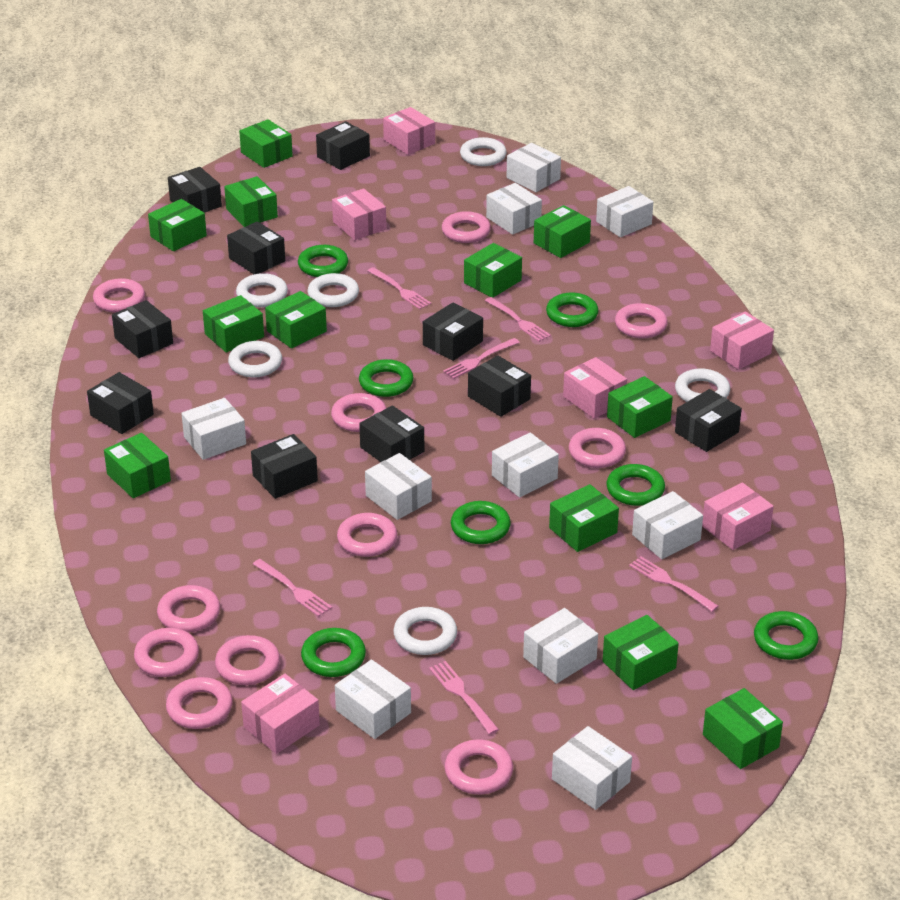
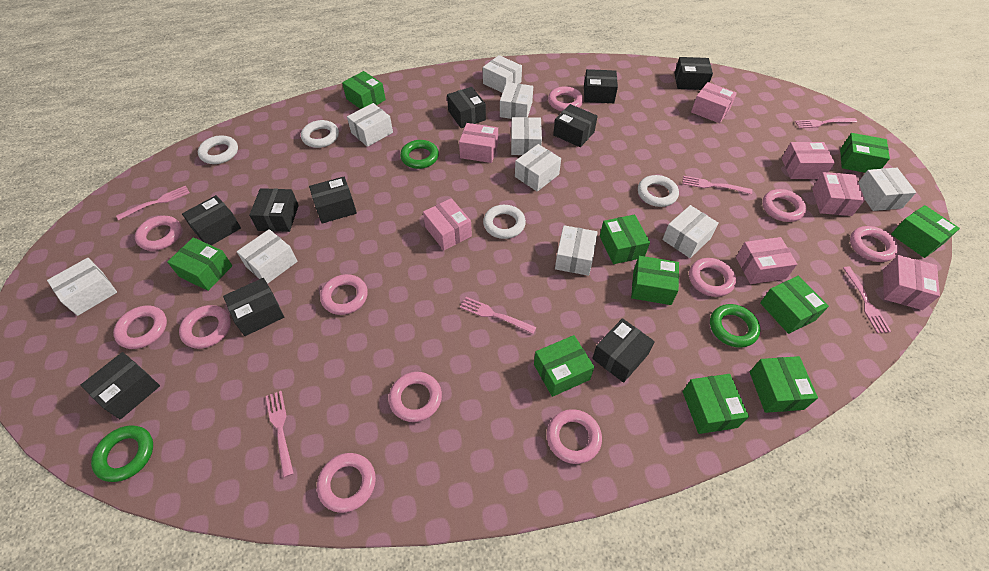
green box: [104,433,171,498] [148,199,207,251] [203,295,264,353] [224,176,278,227] [239,119,293,168] [265,291,327,348] [464,243,522,298] [534,205,591,258] [549,484,619,552] [603,615,679,690] [607,376,673,438] [703,688,783,769] = 12 -> [167,237,232,291] [342,71,386,109] [534,335,594,397] [600,215,650,264] [631,256,679,305] [683,374,749,434] [750,356,818,413] [760,276,829,334] [840,133,890,173] [891,205,960,258] = 10
green ring: [298,245,348,277] [301,628,366,677] [359,359,414,397] [451,501,511,544] [546,292,598,327] [606,464,665,506] [754,611,818,660] = 7 -> [91,425,153,482] [400,140,439,169] [710,304,761,348] = 3
pink box: [241,674,320,754] [332,188,386,240] [383,107,435,155] [563,357,627,419] [702,482,774,550] [710,311,774,370] = 6 -> [423,198,472,250] [459,123,498,163] [691,82,737,123] [736,237,797,284] [782,142,835,179] [812,172,865,216] [883,255,940,310] = 7
white ring: [228,341,282,377] [236,273,288,307] [308,273,359,307] [393,607,457,655] [460,137,507,166] [675,368,730,402] = 6 -> [198,135,238,164] [301,120,339,148] [483,205,526,239] [638,175,679,207] = 4

